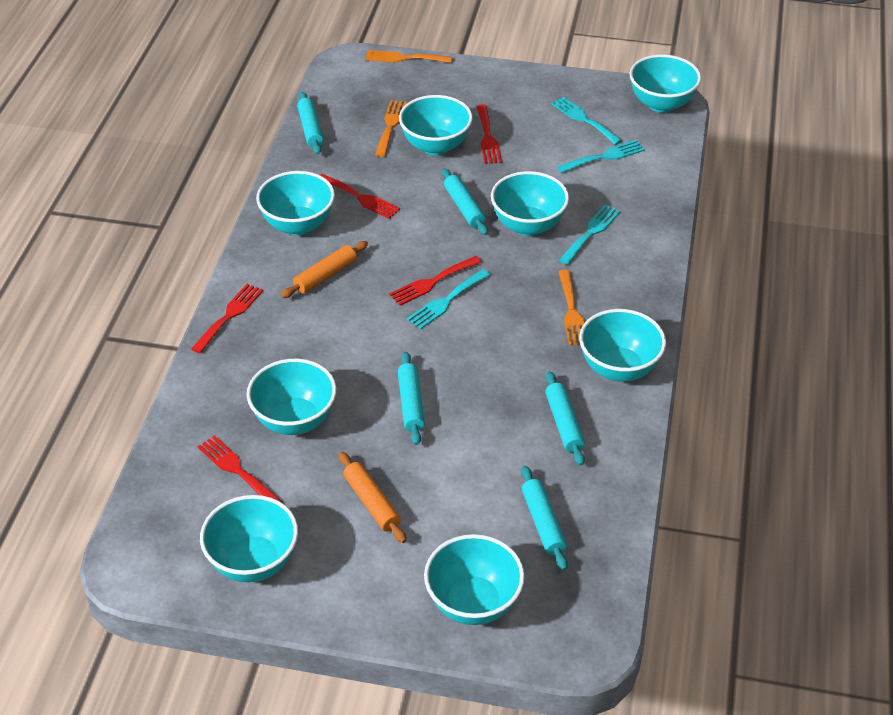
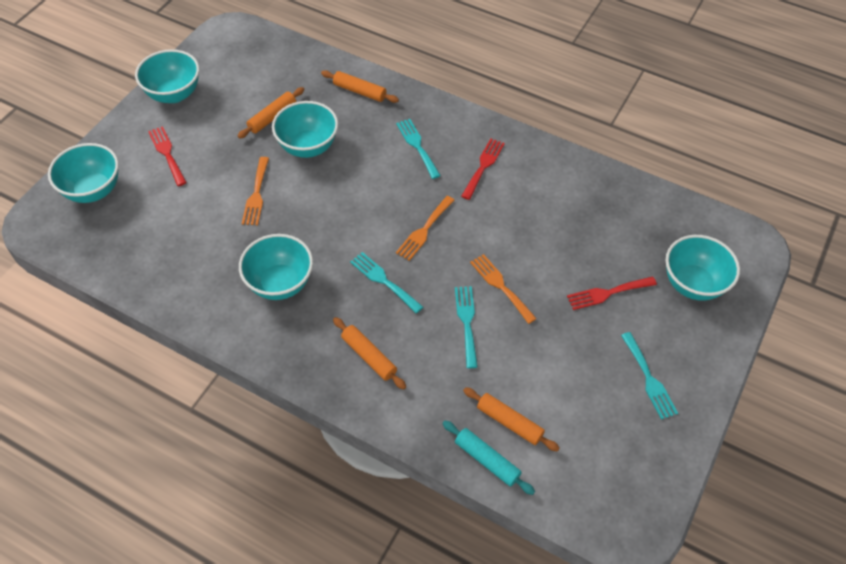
orange rolling pin: [281,241,368,298] [339,452,407,543] = 2 -> [238,87,304,139] [321,70,399,103] [333,317,406,390] [463,387,560,452] = 4
red fork: [191,284,263,353] [198,435,282,503] [320,174,400,219] [389,256,482,306] [476,104,502,164] = 5 -> [148,126,187,186] [461,139,505,200] [567,277,657,310] = 3
turquoise bowl: [200,495,298,582] [247,359,336,435] [256,171,335,235] [399,95,472,155] [424,534,525,625] [491,171,569,236] [579,309,666,382] [630,54,701,113] = 8 -> [48,143,119,203] [135,49,199,103] [239,234,313,300] [272,101,338,158] [666,235,740,301] = 5
turquoise rolling pin: [297,92,323,155] [398,352,425,445] [442,168,488,235] [521,466,568,571] [545,371,585,466] = 5 -> [443,420,535,495] = 1

